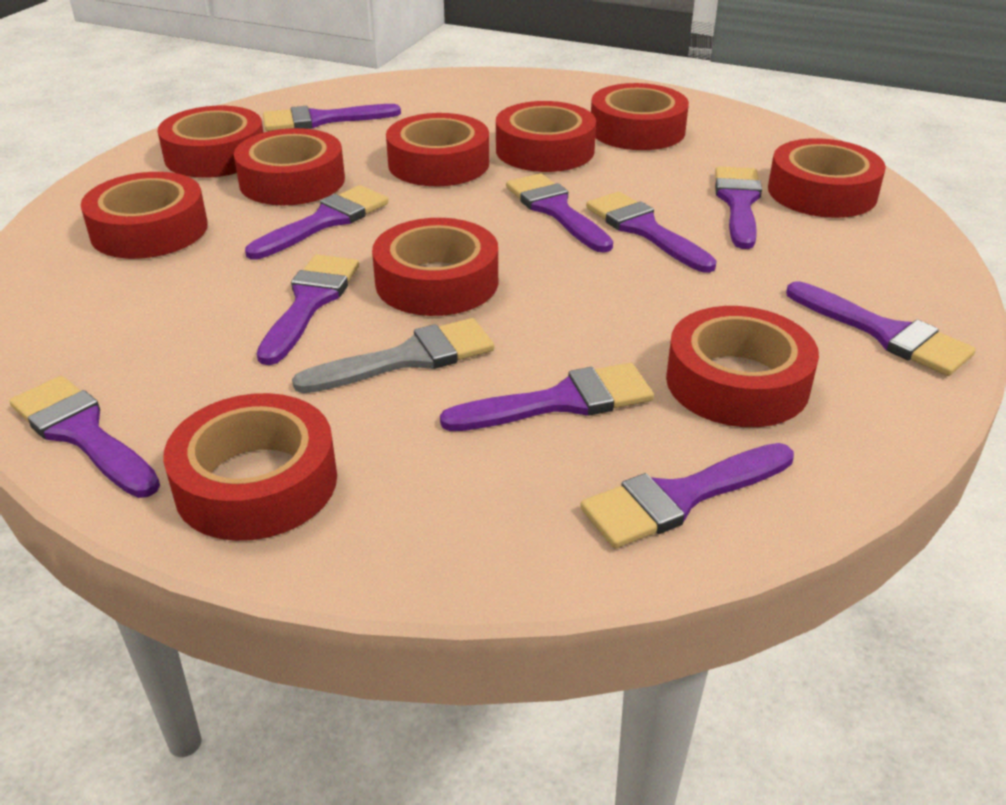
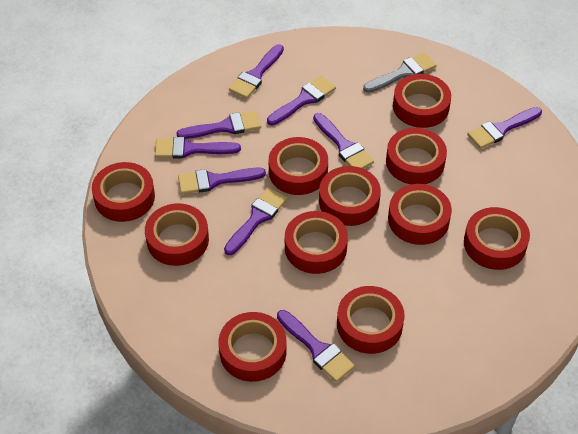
purple brush: [10,376,160,498] [245,185,389,260] [257,254,359,365] [263,104,401,131] [440,363,654,431] [506,173,613,253] [580,443,794,548] [586,191,717,273] [715,166,762,249] [786,281,976,376] = 10 -> [155,137,241,158] [176,111,261,139] [178,168,266,194] [224,187,288,255] [229,44,284,99] [267,76,336,125] [277,310,355,382] [313,113,374,169] [467,107,542,149] = 9
red tape: [81,172,208,259] [158,106,263,178] [163,393,337,541] [234,128,345,205] [372,218,498,316] [386,113,489,186] [496,101,596,172] [591,83,689,150] [666,306,819,427] [768,138,886,218] = 10 -> [92,162,155,222] [145,203,209,266] [219,312,287,382] [269,137,328,195] [285,211,348,274] [319,166,381,226] [337,286,405,354] [386,128,447,184] [388,184,452,245] [393,74,451,128] [464,207,530,270] = 11

